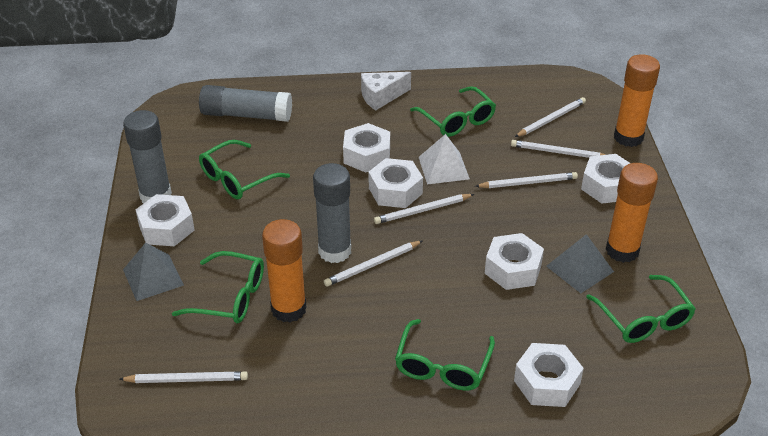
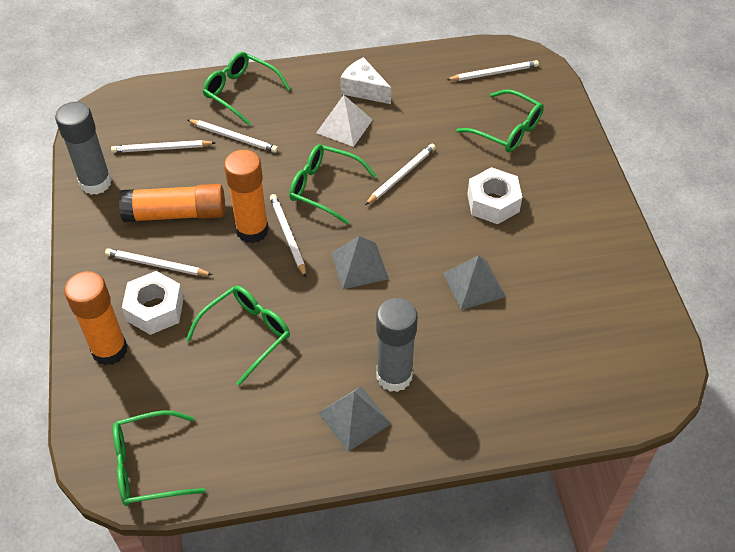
grey glue stick: [123,110,172,203] [199,85,292,122] [313,163,351,263] = 3 -> [55,102,112,195] [376,298,418,392] = 2
grey pyramid: [123,243,184,301] [546,234,614,293] = 2 -> [318,386,392,452] [331,236,389,289] [443,255,506,310] = 3
white nut: [136,194,195,246] [343,123,390,173] [368,158,423,208] [485,233,544,290] [514,343,584,407] [581,154,630,204] = 6 -> [122,271,184,335] [467,167,522,224] = 2

